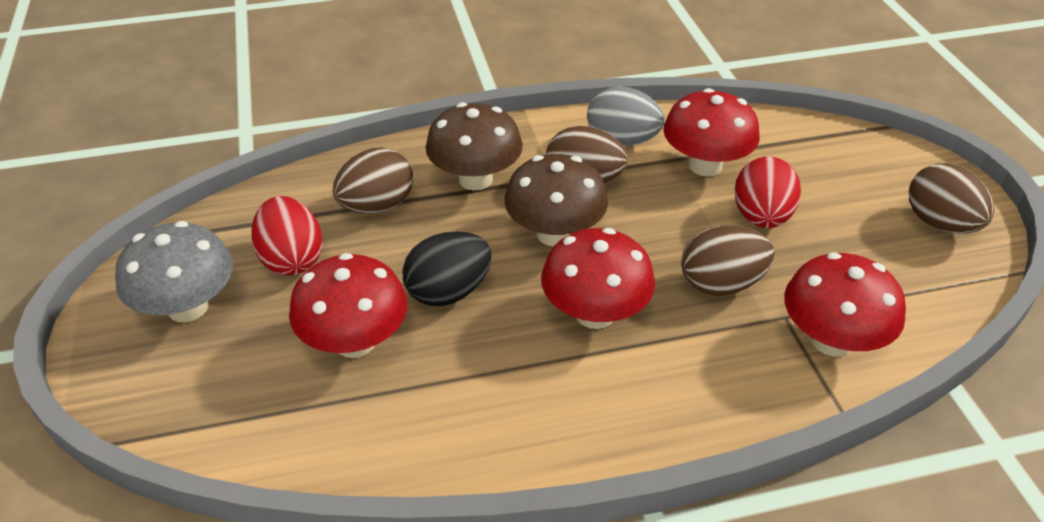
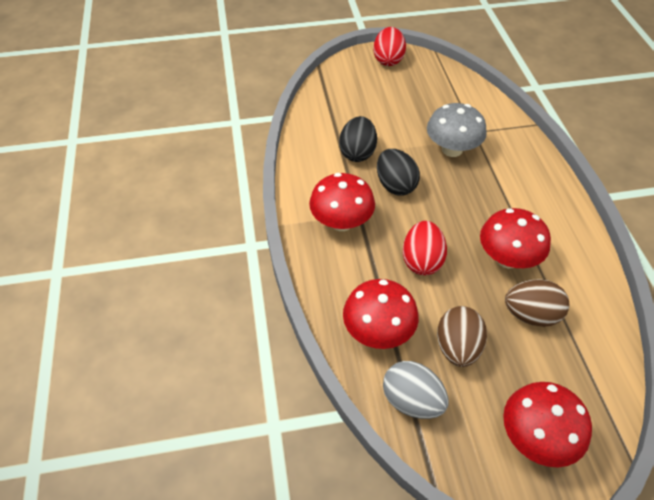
black egg: [403,231,491,306] = 1 -> [339,116,377,162] [377,149,420,196] = 2
brown egg: [333,147,413,214] [546,126,628,184] [681,225,774,296] [909,163,994,233] = 4 -> [437,306,487,367] [505,279,569,327] = 2
brown mushroom: [425,102,523,190] [504,154,608,246] = 2 -> none = 0

